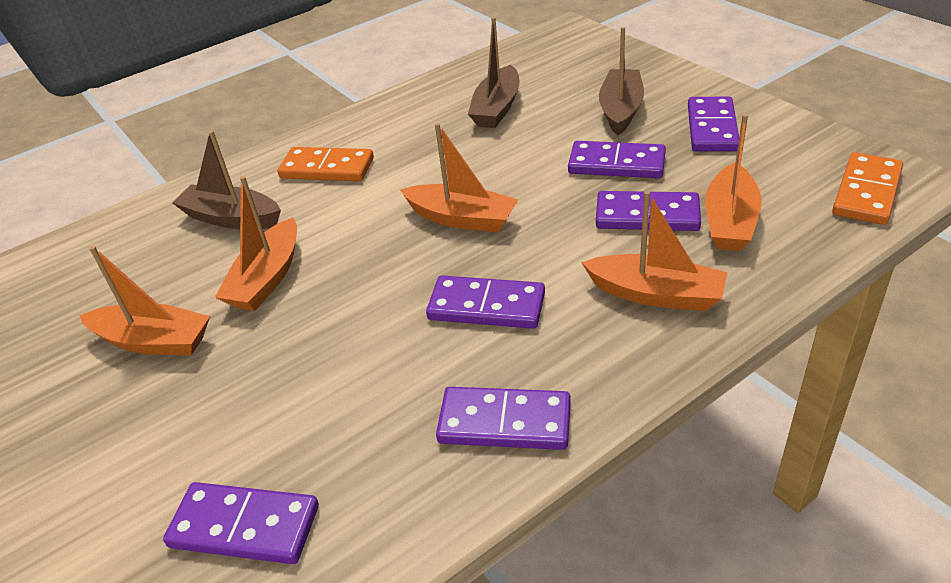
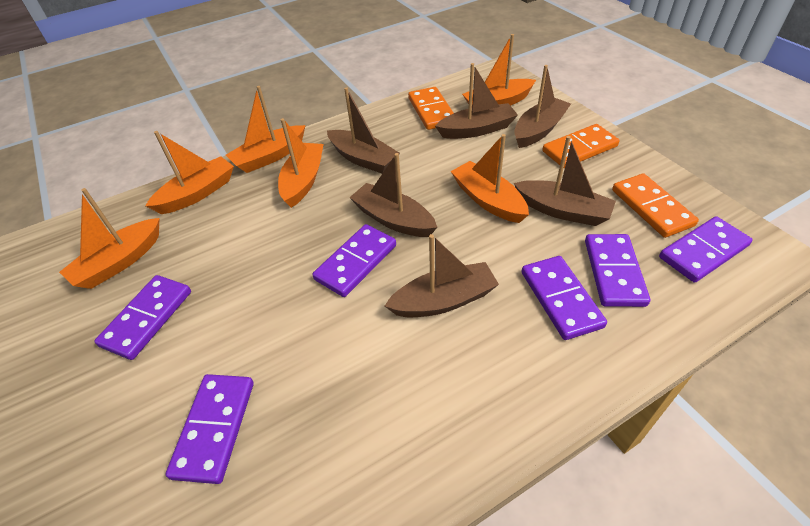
brown boat: [172,130,281,229] [468,17,519,128] [599,27,644,135] = 3 -> [327,87,400,173] [349,153,437,237] [385,234,499,317] [435,63,518,139] [514,65,571,148] [514,136,616,226] = 6
orange boat: [79,246,210,355] [215,176,297,311] [400,123,519,233] [581,191,727,311] [705,114,762,251] = 5 -> [59,188,160,289] [146,131,234,214] [226,86,306,173] [278,118,324,208] [451,134,529,223] [462,34,536,106] = 6
orange domino: [277,147,374,181] [832,152,903,225] = 2 -> [408,87,454,130] [542,124,620,168] [612,173,699,238] = 3

